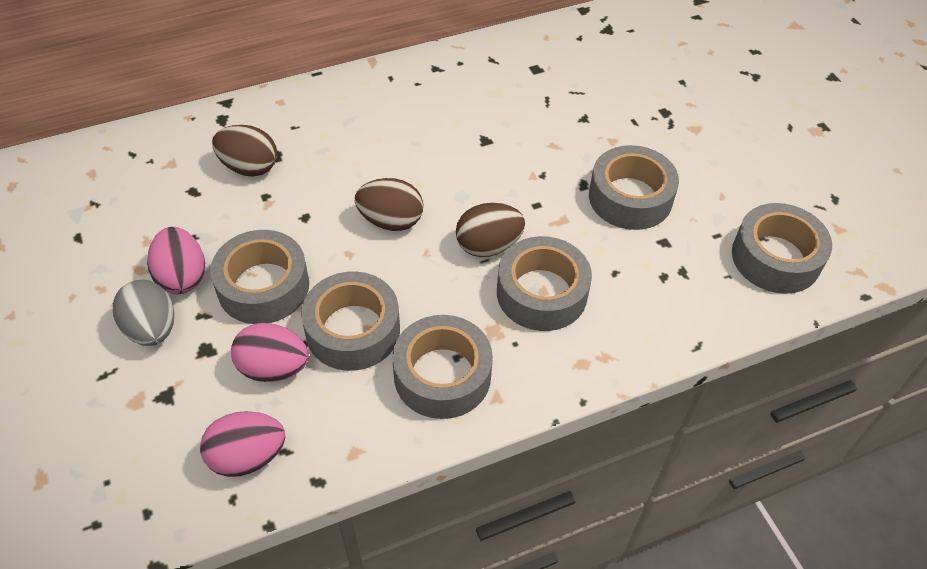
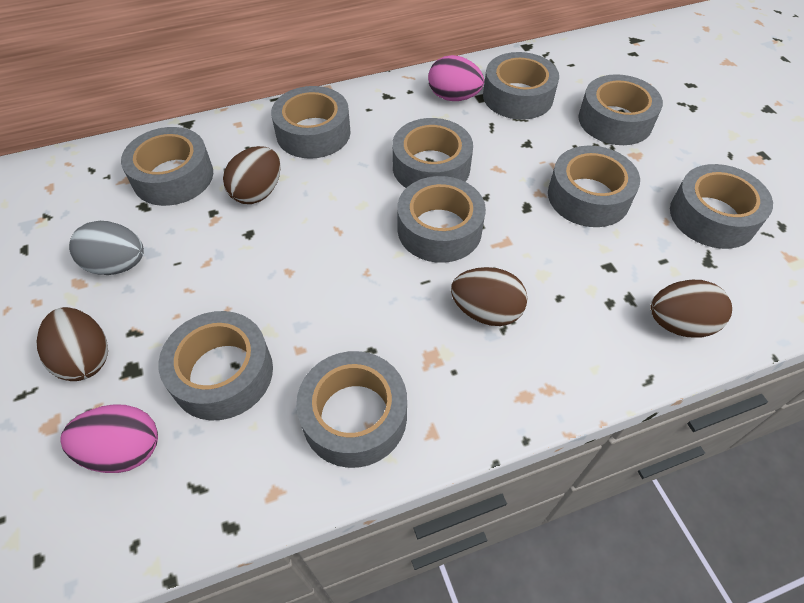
brown egg: [212,125,277,177] [355,178,423,231] [456,203,525,257] = 3 -> [36,307,108,381] [223,146,280,204] [451,267,527,326] [650,280,732,338] = 4
grey tape: [210,230,309,324] [301,271,400,371] [392,315,493,419] [497,236,592,331] [589,145,679,230] [732,203,832,294] = 6 -> [121,127,213,206] [159,311,273,420] [271,86,351,159] [296,351,407,468] [392,118,473,188] [397,176,486,263] [483,52,559,120] [548,146,640,227] [578,74,663,145] [670,164,773,249] = 10
pink egg: [147,227,205,294] [200,411,286,477] [231,323,309,382] = 3 -> [60,404,158,473] [428,55,484,101] = 2

